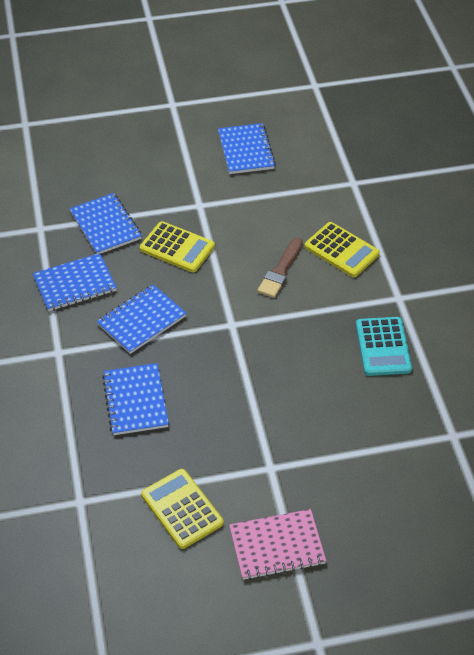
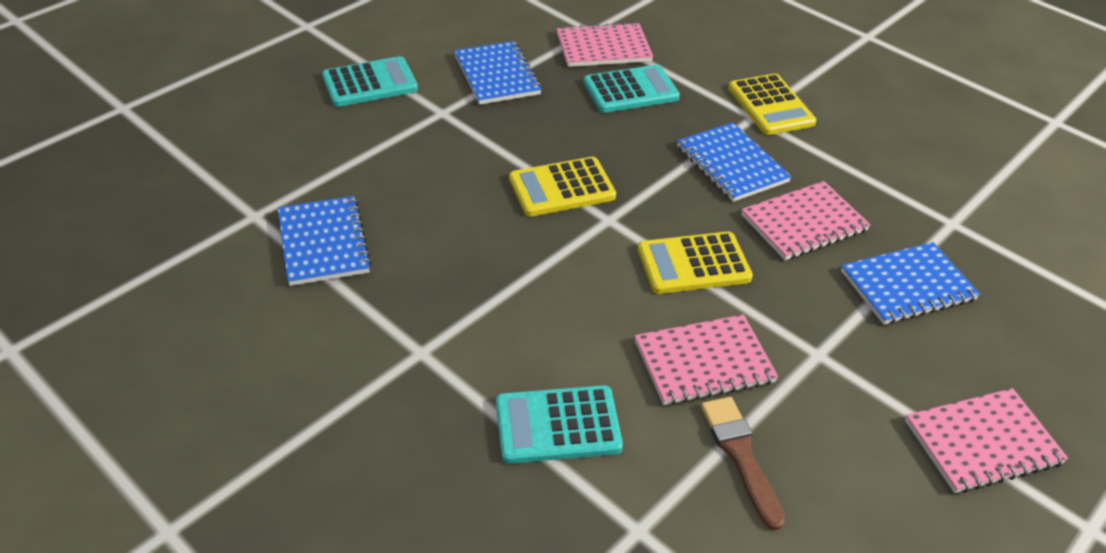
blue notebook: [33,253,117,311] [70,193,142,254] [97,285,186,354] [102,363,169,435] [218,123,276,174] = 5 -> [278,196,372,286] [454,41,542,105] [677,122,792,202] [841,242,980,325] = 4
pink notebook: [229,509,326,580] = 1 -> [557,22,653,67] [635,314,778,405] [741,181,871,260] [905,388,1068,493] = 4
turquoise calculator: [356,317,412,376] = 1 -> [322,56,418,107] [496,385,623,464] [583,65,680,113] = 3

